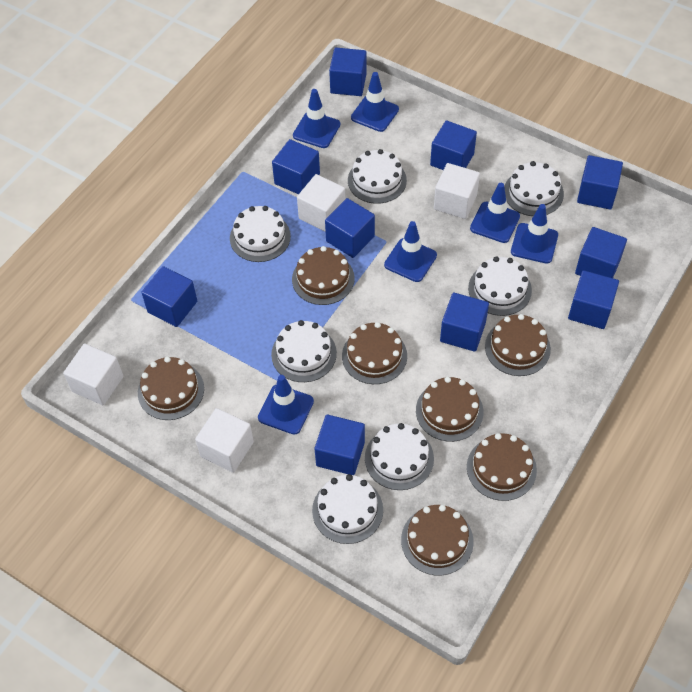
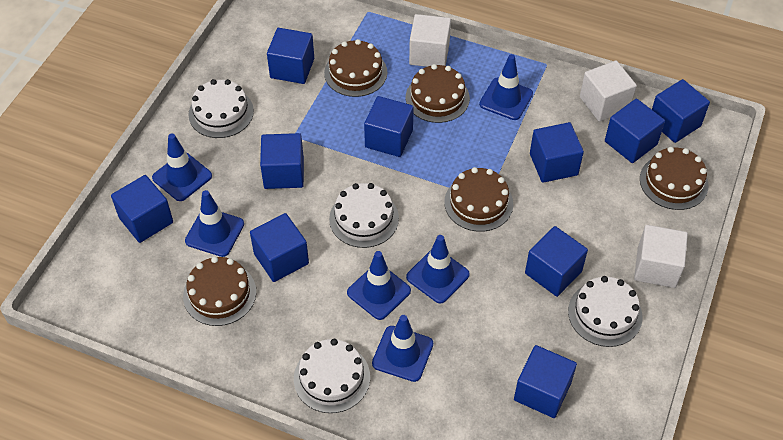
brown cake: [138,357,204,420] [292,246,355,305] [342,322,407,384] [401,505,474,576] [416,377,484,442] [467,433,537,501] [485,314,551,376] = 7 -> [183,256,256,326] [324,39,387,97] [406,64,470,123] [444,167,513,232] [640,147,709,210] = 5
white cake: [230,206,291,262] [271,320,337,382] [312,474,383,544] [348,149,407,204] [365,423,434,490] [468,256,532,316] [504,161,564,216] = 7 -> [188,79,254,138] [294,339,370,413] [329,183,399,248] [568,276,642,347] = 4
white cube: [63,344,123,405] [195,408,254,473] [297,174,345,232] [434,163,480,219] = 4 -> [409,14,451,67] [580,60,637,122] [634,225,688,288] = 3

